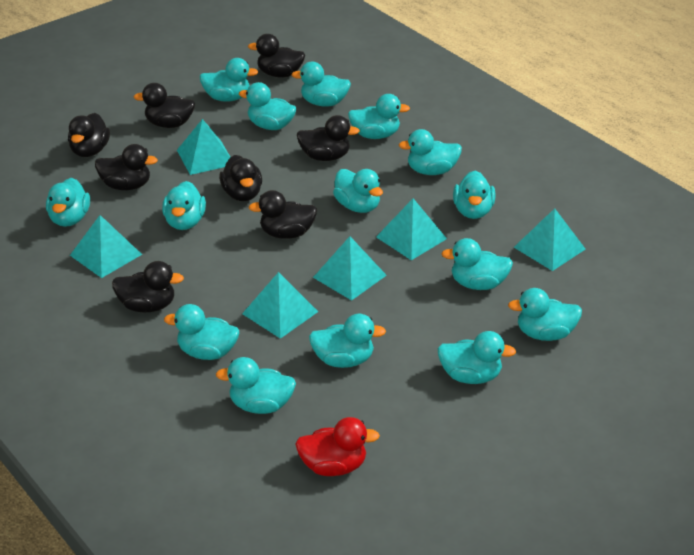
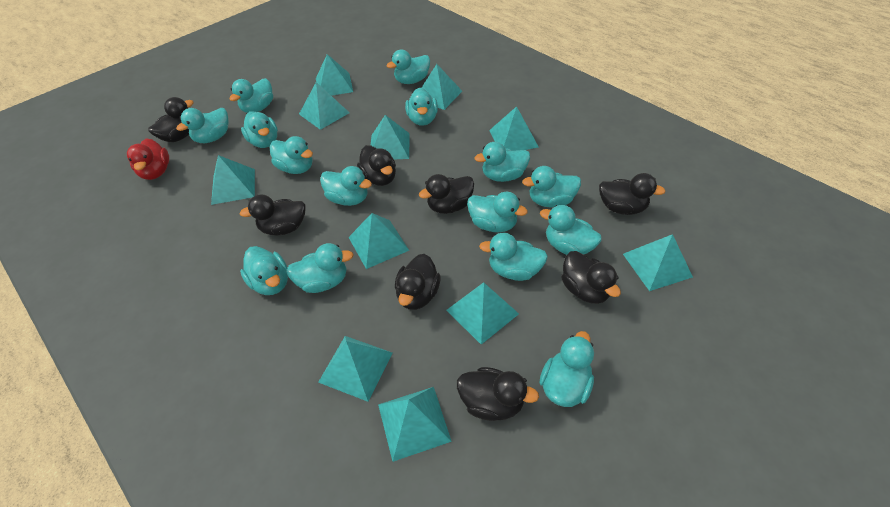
turquoise pyramid: [70,215,142,278] [177,119,230,175] [242,272,318,339] [313,236,387,301] [376,198,447,260] [514,208,585,271] = 6 -> [211,155,255,205] [299,82,350,130] [316,54,353,96] [318,336,393,402] [348,213,409,269] [371,115,410,160] [378,387,452,462] [422,64,462,110] [446,282,519,345] [489,106,539,151] [623,234,693,291] = 11

